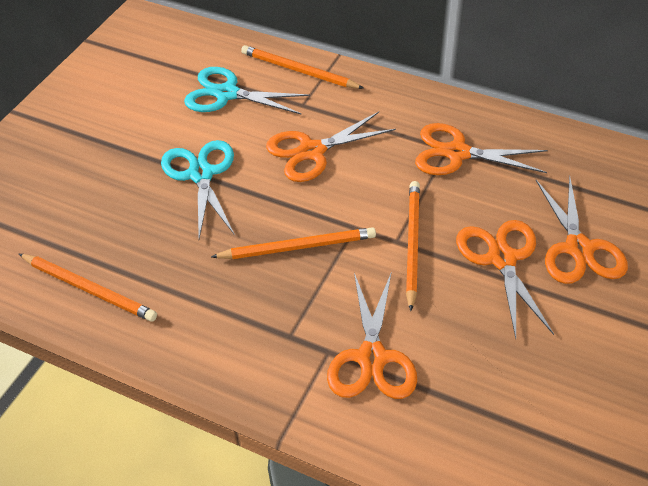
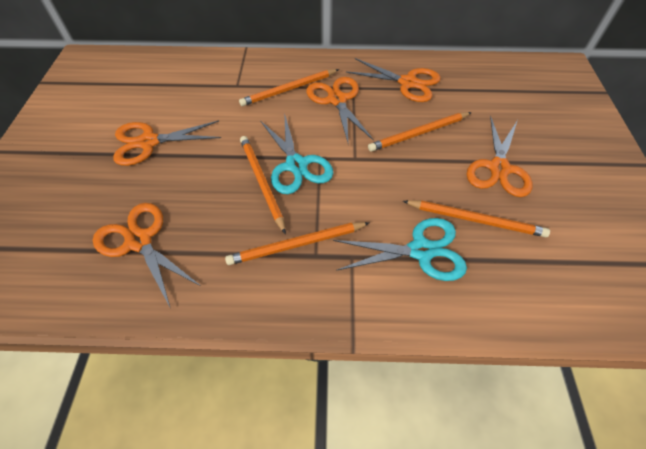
orange pencil: [19,254,157,322] [211,227,376,259] [241,45,364,89] [406,181,420,311] = 4 -> [225,222,369,265] [239,69,339,106] [240,136,286,234] [368,112,472,152] [403,200,550,237] = 5

